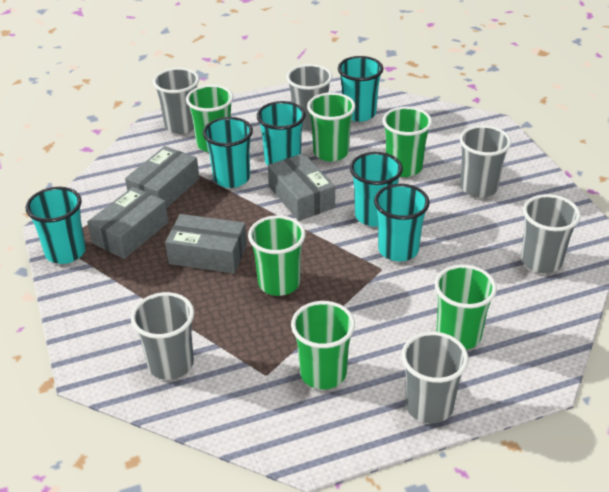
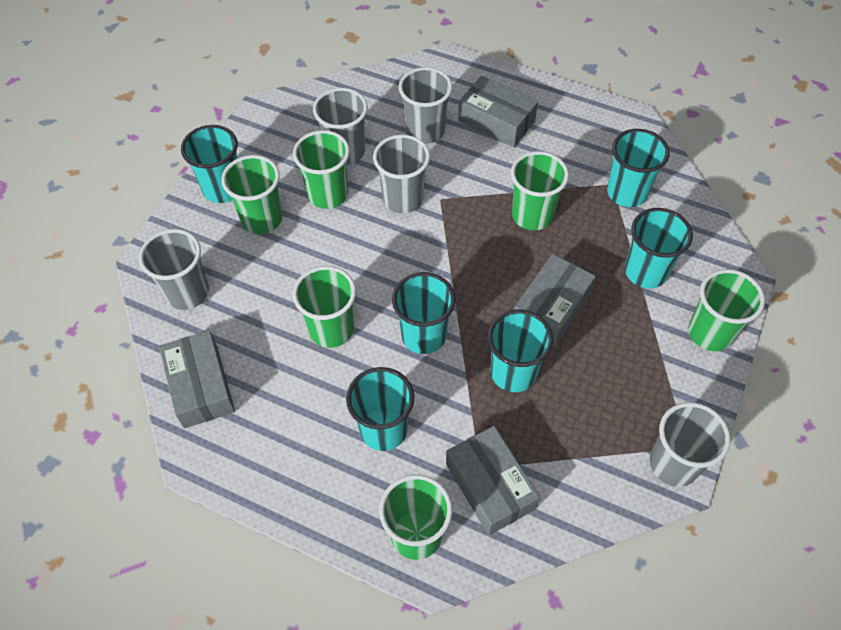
grey cup: [131,292,194,380] [153,68,199,134] [286,64,333,130] [401,332,469,423] [460,125,511,198] [521,194,581,273] = 6 -> [139,229,209,310] [313,88,368,165] [373,135,430,213] [399,67,453,144] [650,402,730,487] = 5

